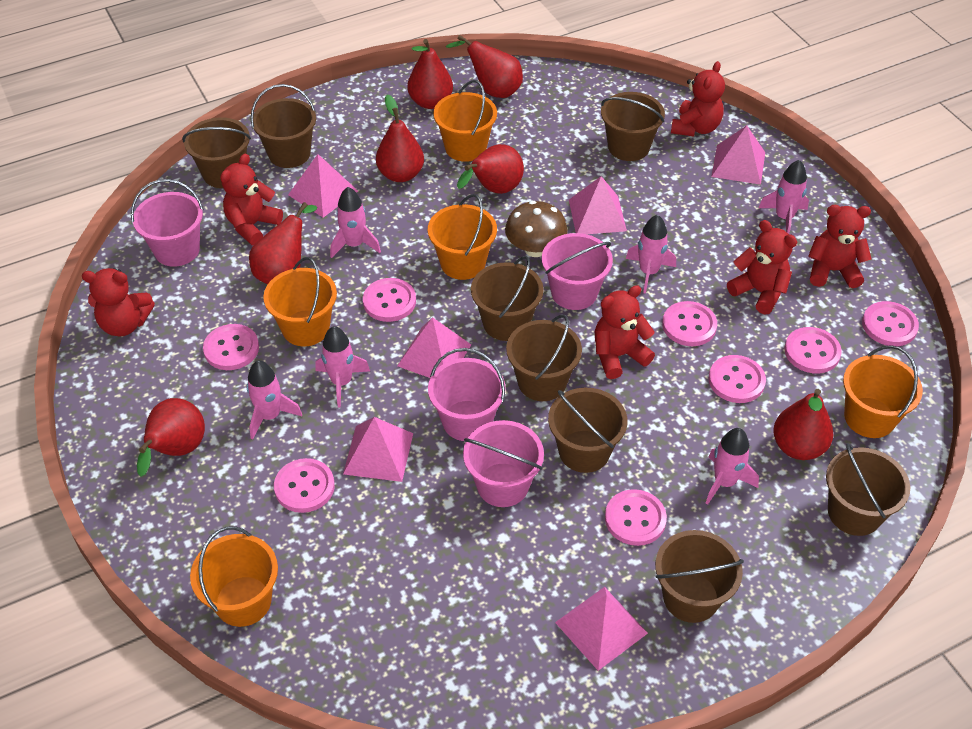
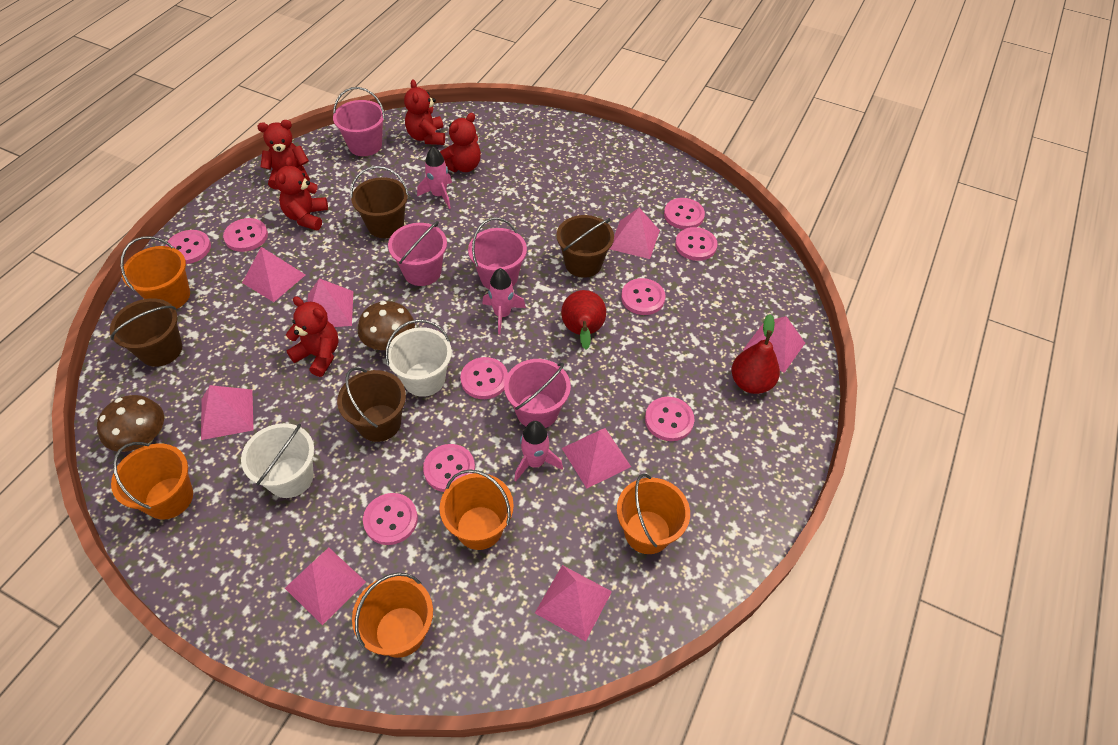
brown bucket: [182,117,251,188] [251,84,316,168] [471,256,544,341] [506,314,582,401] [548,388,627,473] [601,92,665,161] [655,530,744,623] [826,443,910,536] = 8 -> [110,298,182,367] [337,367,406,442] [350,166,409,238] [557,215,614,278] = 4
brown mushroom: [505,201,568,257] = 1 -> [97,395,164,452] [358,301,415,350] = 2
pink button: [203,324,259,370] [274,458,335,513] [363,278,416,322] [605,489,667,546] [662,301,717,346] [709,355,766,403] [784,327,842,374] [862,301,919,346] = 8 -> [165,230,211,264] [223,218,268,252] [363,493,418,545] [423,444,475,492] [460,357,508,399] [621,278,665,315] [645,397,694,441] [664,198,705,229] [675,227,718,261] = 9
pink pyramid: [288,154,358,217] [343,417,413,482] [397,317,471,378] [555,587,648,671] [569,176,627,234] [711,125,765,185] = 6 -> [201,385,253,440] [242,247,305,302] [285,547,366,625] [307,278,353,327] [535,565,612,642] [562,428,631,488] [610,208,660,259] [743,316,805,373] = 8
pink rocket: [247,360,302,439] [315,326,370,407] [330,187,381,258] [626,215,676,294] [706,428,759,505] [759,160,809,234] = 6 -> [417,147,452,209] [482,268,526,334] [514,421,563,481] = 3
red pear: [137,398,205,477] [249,202,317,284] [376,94,424,182] [407,39,453,109] [446,35,523,98] [457,144,524,194] [773,389,833,460] = 7 -> [561,290,606,349] [731,314,780,394] = 2
red teddy bear: [82,268,155,336] [220,154,283,246] [595,285,655,379] [671,61,725,136] [727,220,797,315] [808,205,872,288] = 6 -> [257,120,310,189] [275,157,328,230] [286,296,339,377] [404,79,445,145] [440,113,481,172] = 5
white bucket: none = 0 -> [241,423,314,498] [385,320,452,397] = 2

